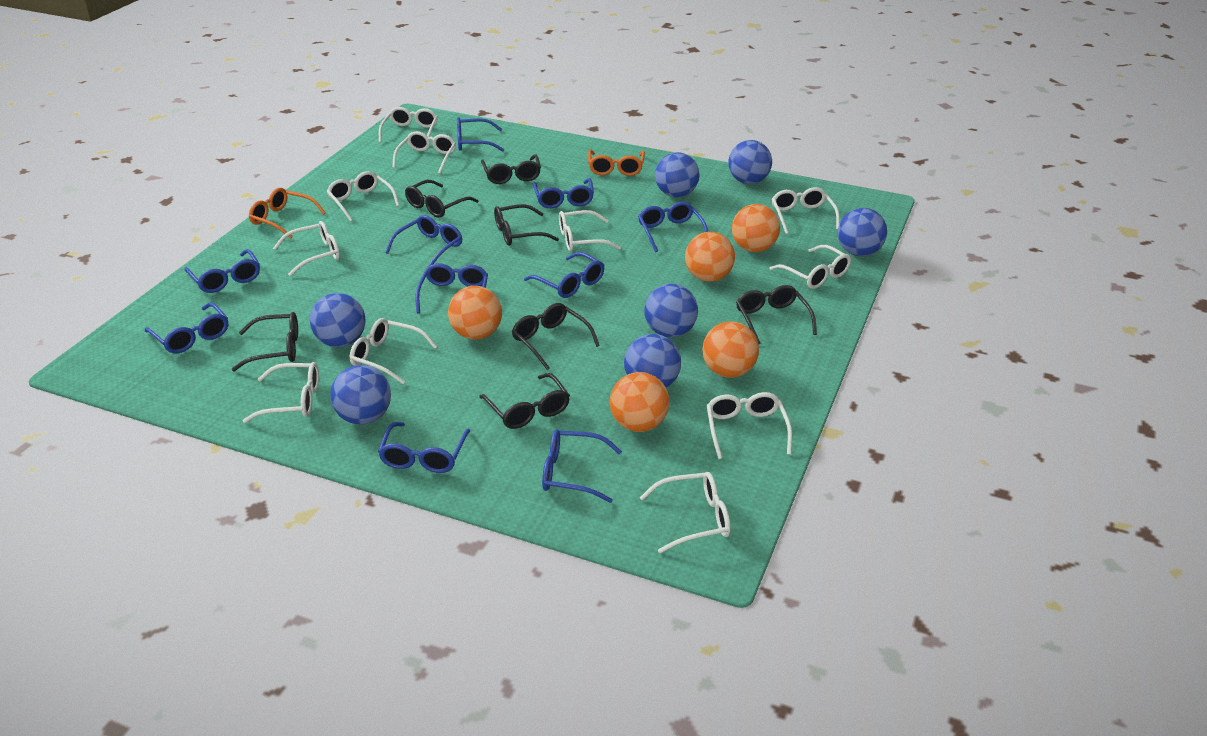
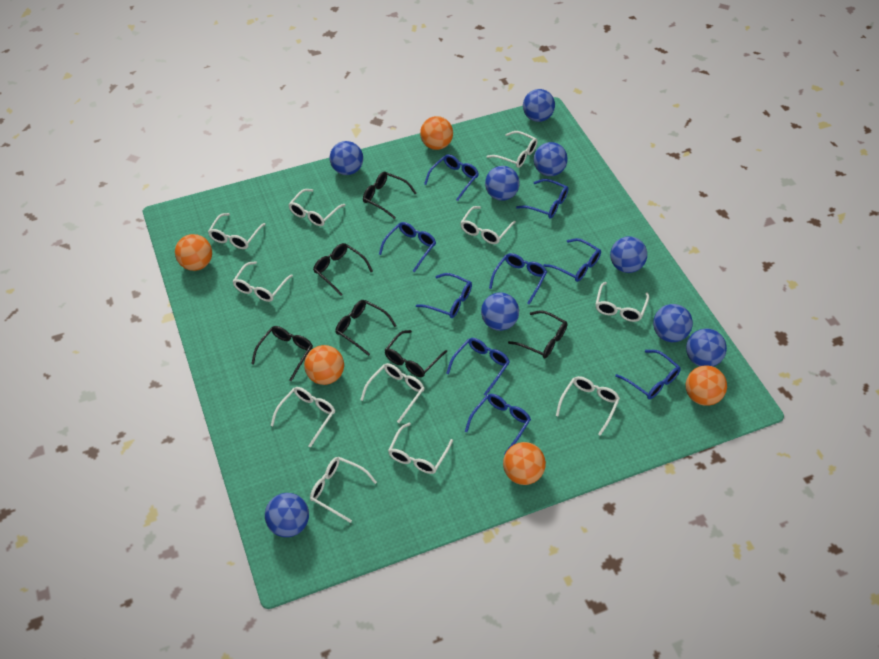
black glasses: [232,312,298,371] [405,180,479,218] [479,373,570,429] [481,154,541,184] [494,204,559,246] [512,303,600,370] [736,285,817,344] = 7 -> [251,326,313,382] [313,243,373,296] [335,300,397,356] [363,172,416,219] [385,330,447,377] [508,310,567,358] = 6
blue ball: [310,293,366,347] [330,365,391,425] [624,334,681,387] [644,284,698,338] [655,152,700,197] [728,140,772,184] [838,208,887,256] = 7 -> [265,493,309,537] [330,141,363,175] [481,292,519,331] [485,166,520,201] [523,89,555,122] [534,142,568,176] [610,236,647,273] [653,304,693,342] [686,329,727,366] = 9
blue glasses: [145,302,228,353] [184,249,260,293] [378,422,470,473] [385,215,462,269] [415,263,488,314] [457,117,504,151] [524,252,604,298] [533,178,594,208] [542,429,622,503] [638,202,708,252] = 10 -> [379,222,436,272] [416,273,472,318] [424,154,479,201] [446,338,510,396] [465,394,531,454] [489,253,547,304] [516,179,569,218] [543,238,601,282] [615,350,681,399] = 9
orange glasses: [249,188,326,238] [588,149,645,176] = 2 -> none = 0

